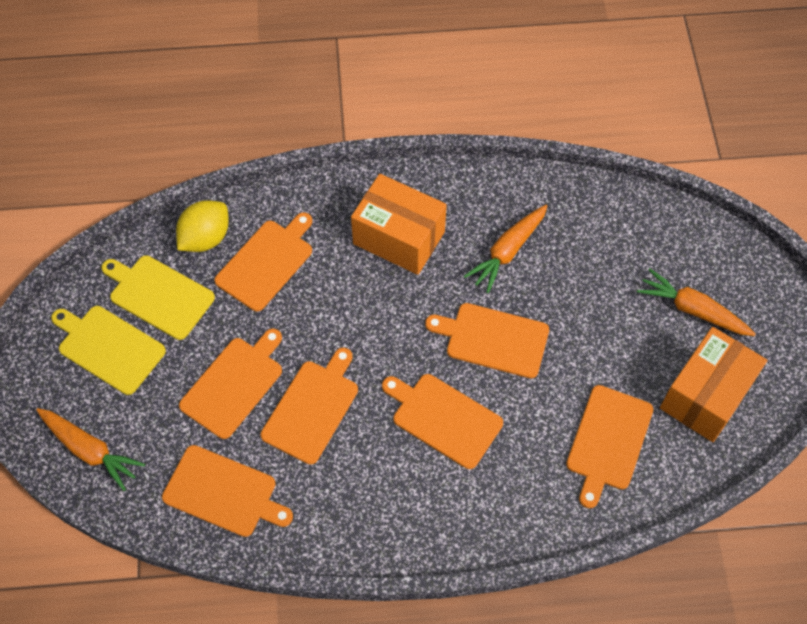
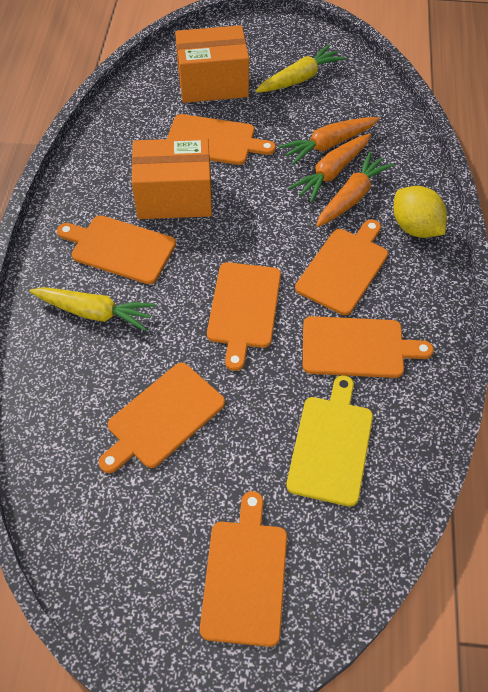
yellow carrot: none = 0 -> [29,287,155,331] [255,45,346,93] = 2
yellow cutting board: [51,306,166,395] [101,255,215,340] = 2 -> [286,375,373,507] = 1

